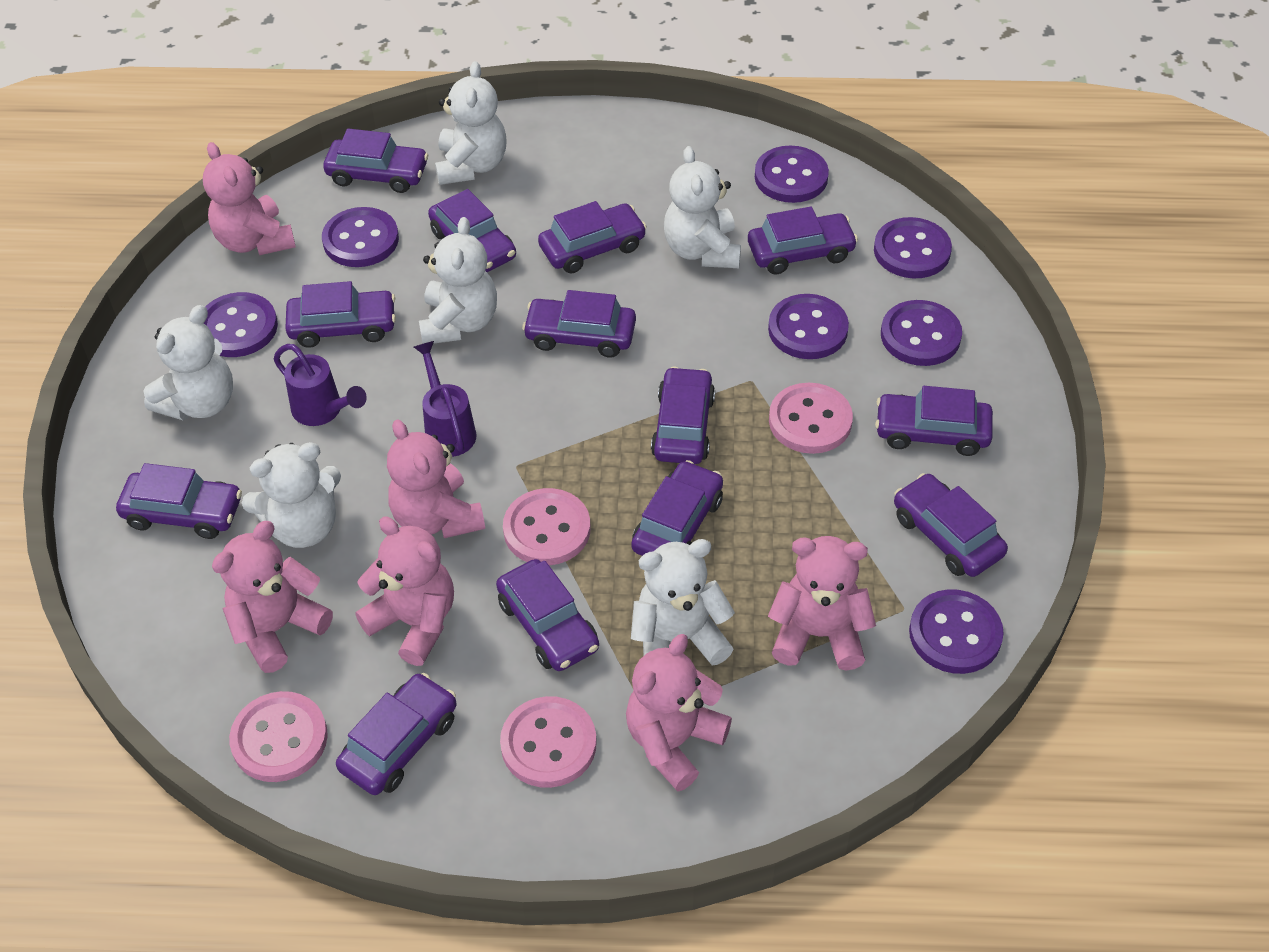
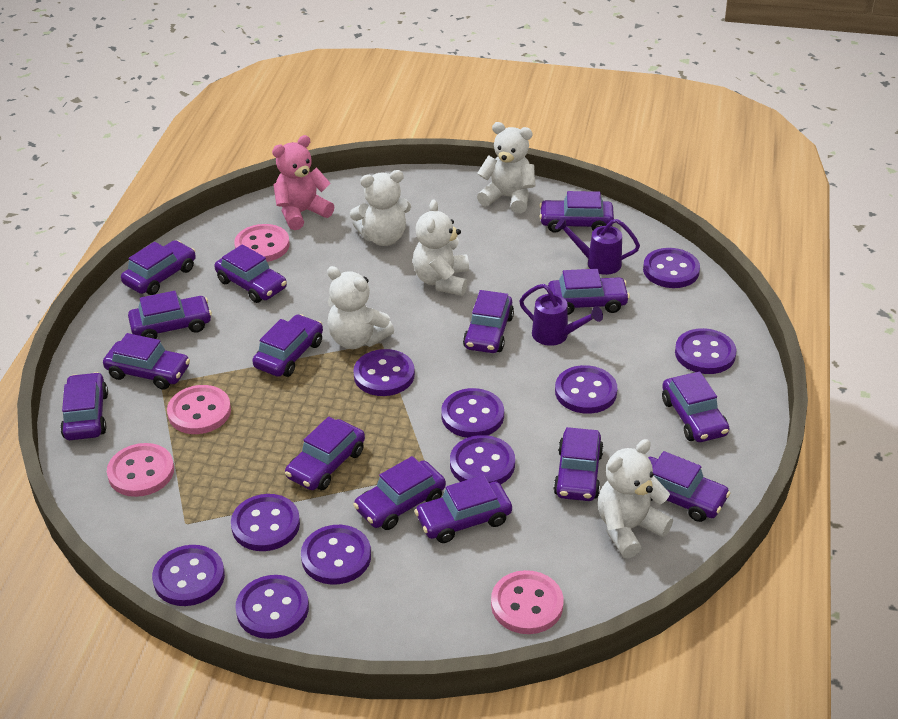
pink teddy bear: [203,142,296,255] [212,521,333,673] [355,516,454,666] [387,419,485,538] [626,634,732,792] [768,536,876,670] = 6 -> [272,135,335,230] = 1
purple button: [204,292,278,357] [322,207,399,267] [755,146,829,203] [768,294,849,359] [874,217,952,278] [881,300,962,366] [909,589,1004,674] = 7 -> [152,545,225,606] [231,494,300,551] [235,575,309,639] [301,525,371,585] [353,349,415,396] [441,388,504,438] [450,435,515,484] [555,365,617,414] [643,248,700,288] [675,328,737,374] = 10
purple car: [116,463,242,539] [285,281,396,348] [323,129,428,193] [336,673,457,795] [428,189,516,272] [496,559,599,671] [522,290,636,358] [538,201,647,274] [631,460,723,556] [651,367,715,464] [748,207,858,274] [875,386,993,456] [894,473,1008,577] = 13 -> [60,372,108,440] [103,333,190,390] [121,240,196,295] [128,291,212,339] [215,244,287,303] [252,314,323,377] [285,417,365,490] [353,456,446,530] [414,475,512,543] [463,290,514,353] [539,191,614,233] [548,269,630,315] [553,427,604,501] [648,451,730,522] [662,371,729,442] = 15
white teddy bear: [144,305,233,420] [242,442,341,548] [419,217,497,344] [435,61,507,185] [631,539,735,665] [664,146,741,268] = 6 -> [327,266,394,349] [350,170,411,246] [413,200,469,296] [477,122,535,213] [598,439,673,558] = 5

